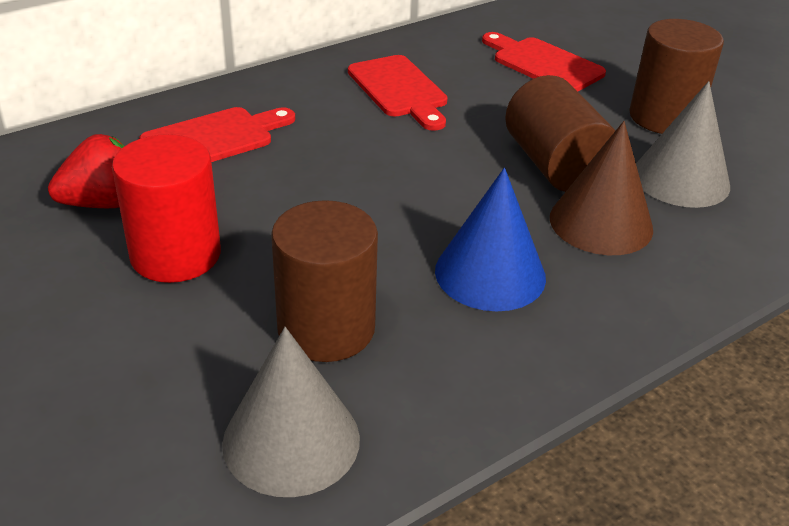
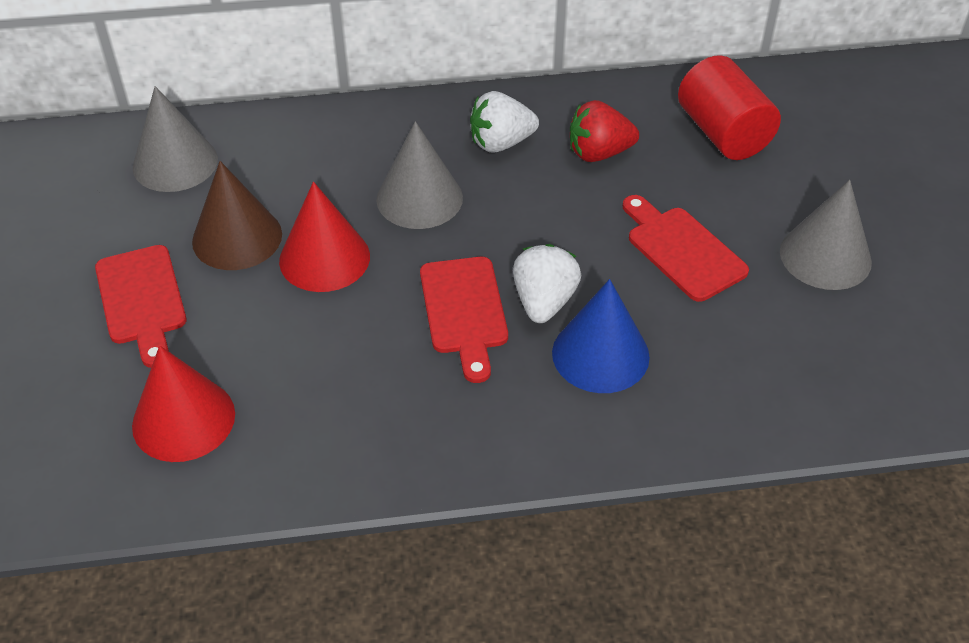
brown cylinder: [271,200,378,362] [505,75,615,192] [629,19,724,134] = 3 -> none = 0
grey cone: [222,327,360,497] [636,81,730,208] = 2 -> [133,86,218,192] [376,121,463,229] [780,180,872,290] = 3
red cone: none = 0 -> [132,346,235,462] [279,182,370,292] = 2
white strawberry: none = 0 -> [470,91,539,153] [513,244,581,323] = 2

